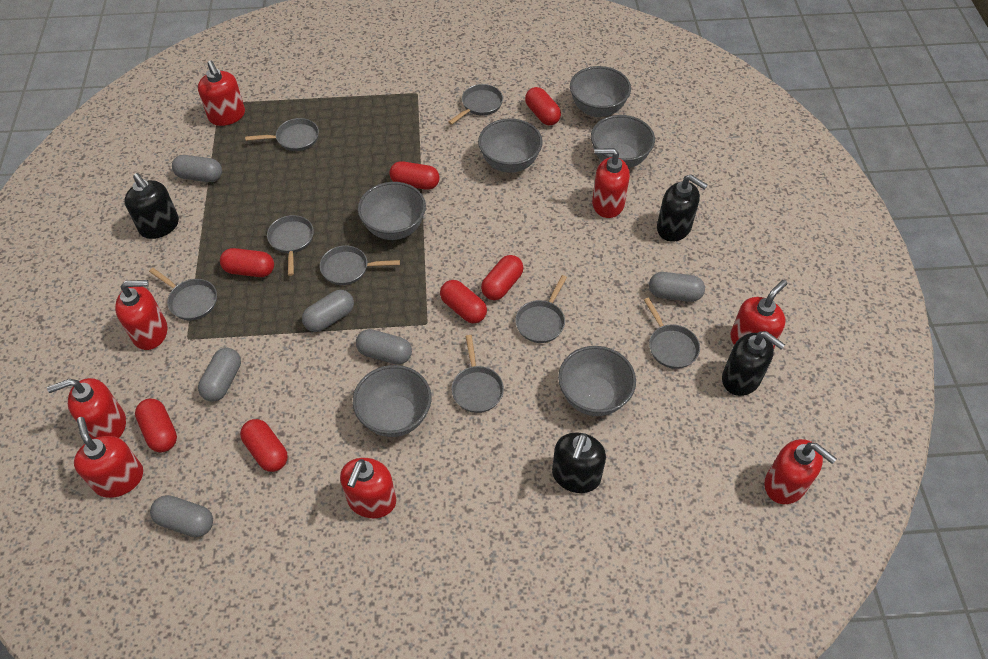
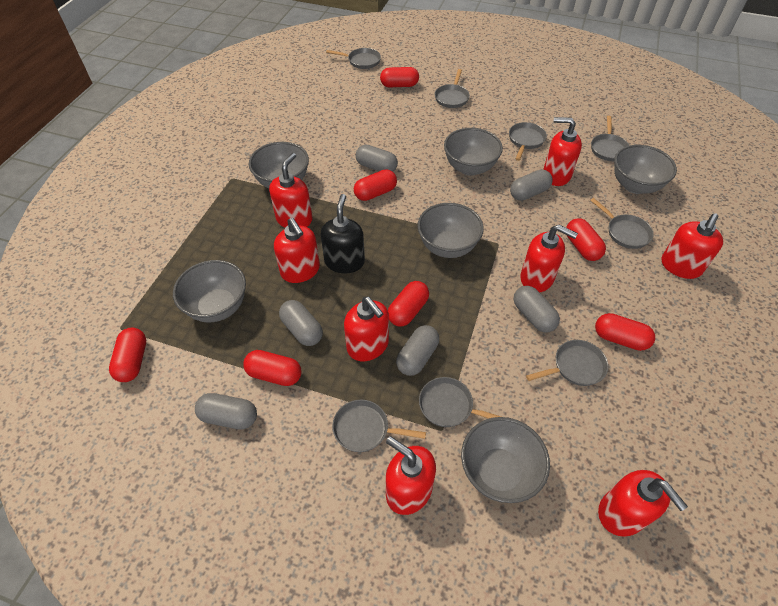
black soap dispenser: [124,173,179,239] [552,433,606,493] [657,174,708,242] [722,331,785,396] = 4 -> [321,194,365,273] = 1

